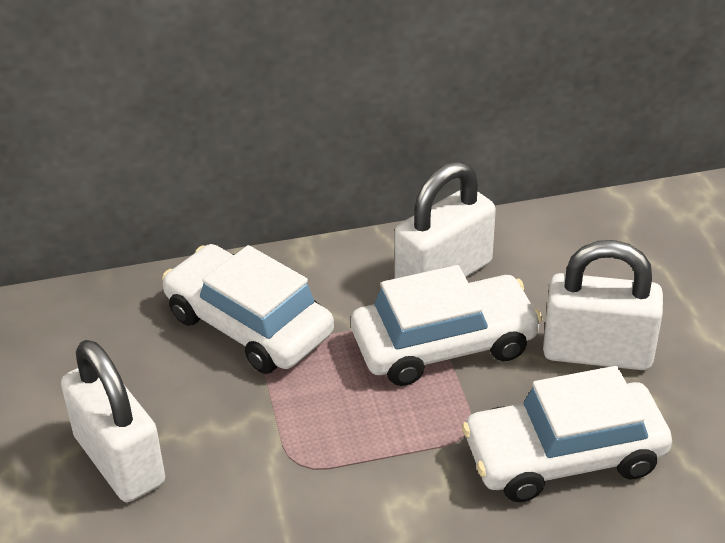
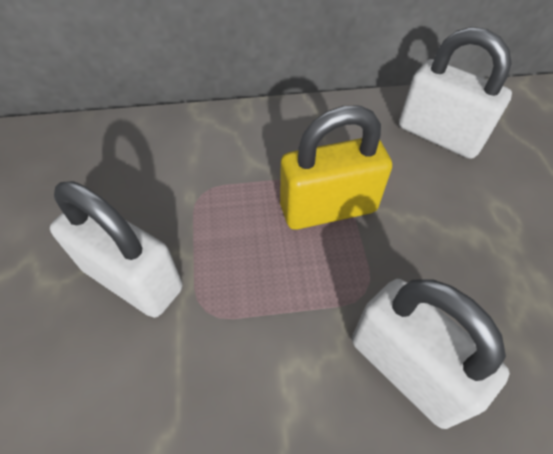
white car: [162,244,334,374] [351,265,542,386] [462,366,672,502] = 3 -> none = 0
yellow padlock: none = 0 -> [280,106,392,230] = 1

